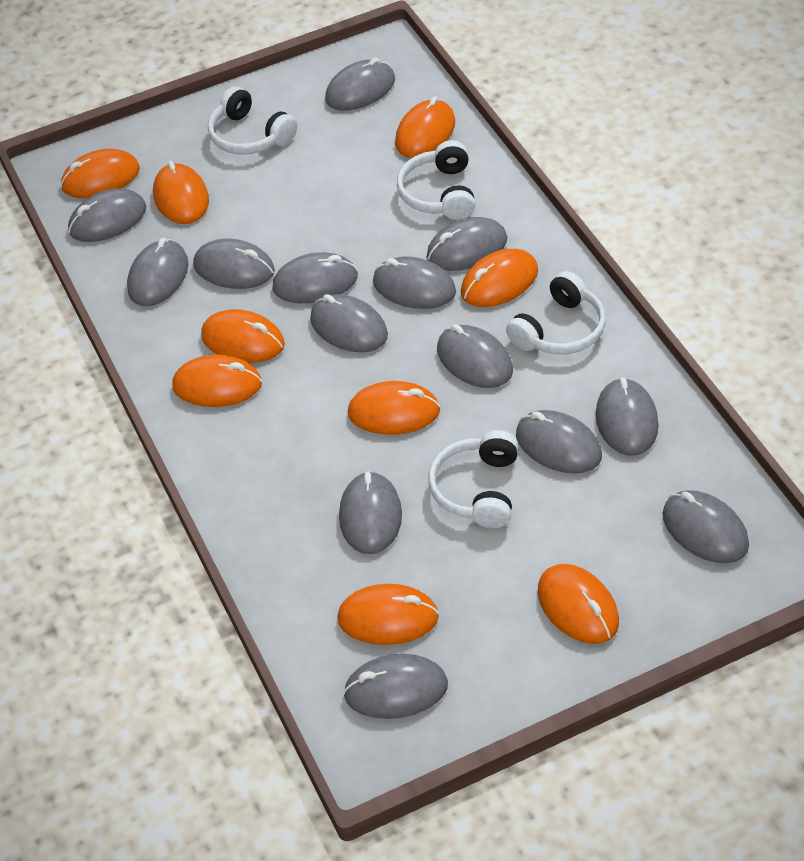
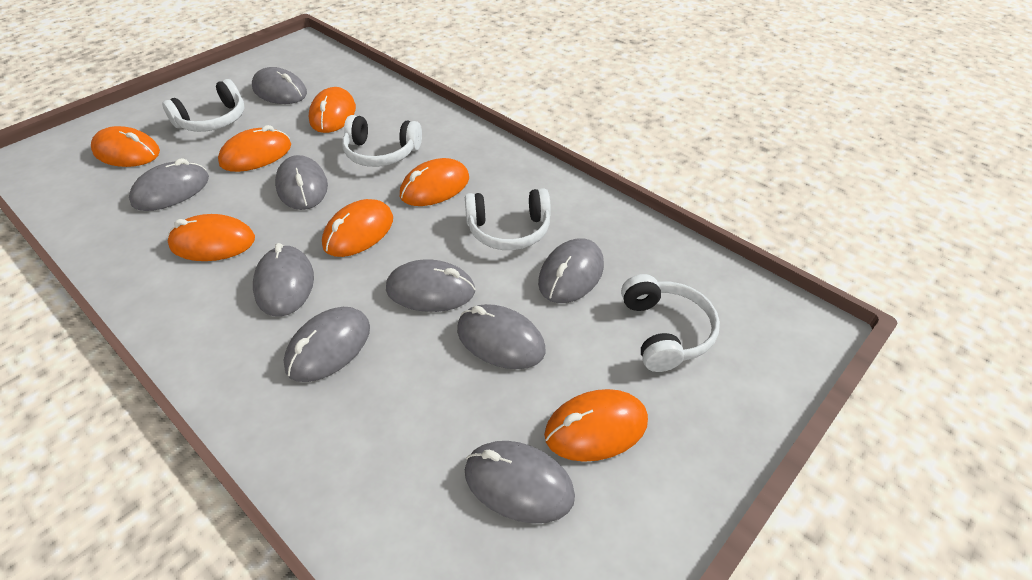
grey mouse: [68,189,146,242] [127,238,188,306] [193,239,275,289] [272,252,358,303] [310,294,388,352] [325,58,395,111] [339,471,402,554] [343,654,448,719] [373,256,456,309] [427,217,507,271] [437,324,513,388] [516,410,602,474] [596,377,659,456] [662,490,749,563] = 14 -> [129,158,209,211] [252,67,307,104] [253,243,314,316] [275,155,328,210] [284,307,370,382] [386,259,475,312] [457,304,546,369] [465,441,575,524] [538,238,604,303] = 9
orange mouse: [60,149,140,198] [153,161,209,224] [172,355,262,407] [201,309,285,363] [337,584,439,645] [348,381,440,435] [395,96,455,158] [461,249,538,307] [538,564,619,644] = 9 -> [91,126,160,167] [168,214,255,261] [218,125,291,172] [309,87,356,133] [322,199,393,257] [400,158,469,206] [544,389,648,462] = 7

